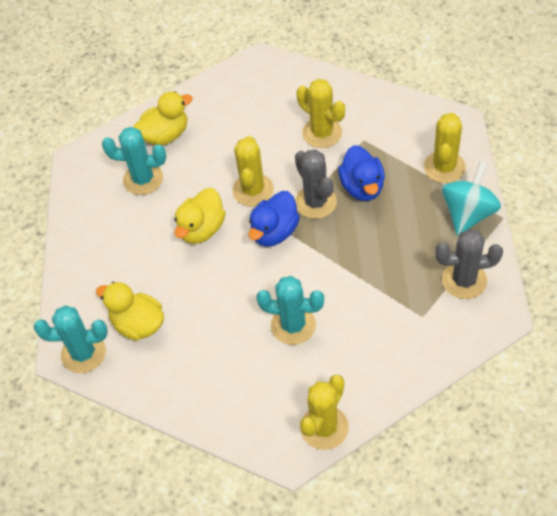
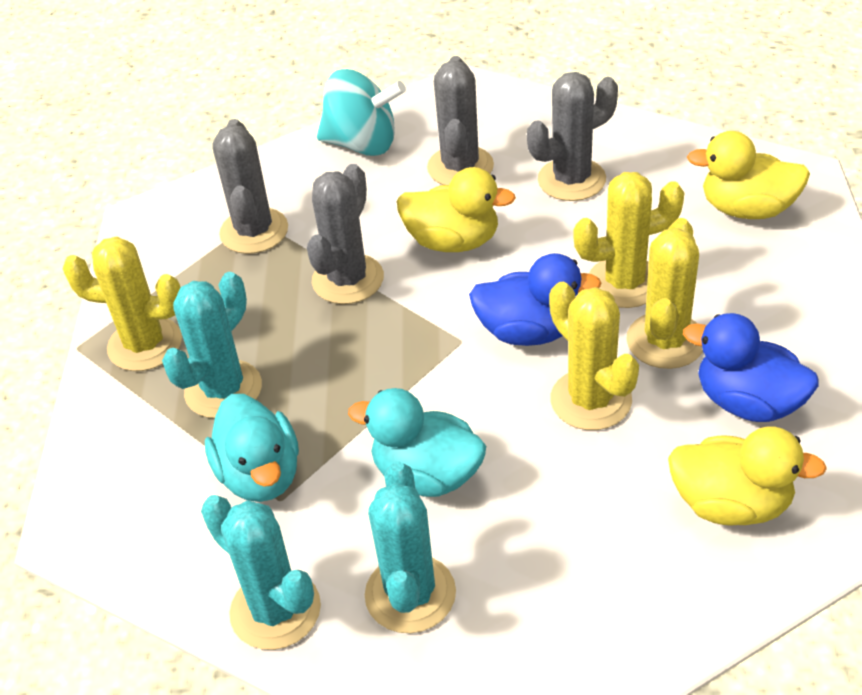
grey cactus: [295,150,337,219] [435,229,503,299] = 2 -> [212,119,288,254] [307,164,384,304] [427,56,494,185] [527,72,618,201] = 4
turquoise duck: none = 0 -> [205,394,299,502] [348,388,486,497] = 2

